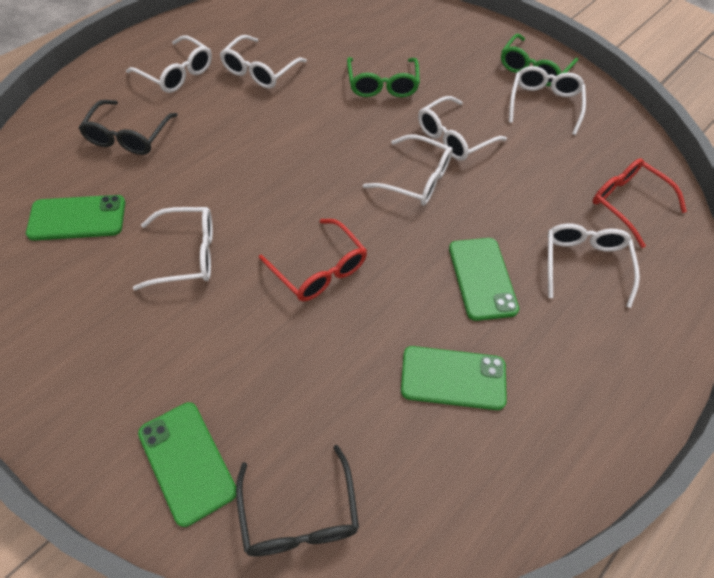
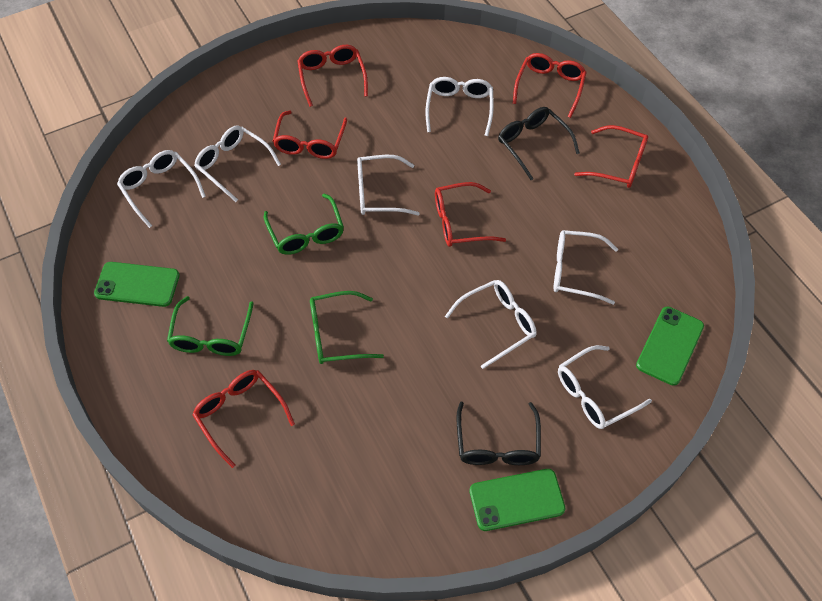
green glasses: [347,57,420,97] [501,34,578,86] = 2 -> [167,296,254,356] [264,194,344,255] [310,291,384,364] = 3
green phone: [26,195,125,241] [138,402,236,527] [401,346,507,410] [449,238,519,321] = 4 -> [94,262,180,307] [469,469,565,531] [636,307,704,386] = 3
red glasses: [259,219,367,301] [593,158,687,248] = 2 -> [192,370,295,468] [273,110,347,159] [297,45,368,107] [435,182,506,247] [513,53,587,118] [574,125,648,188] = 6

